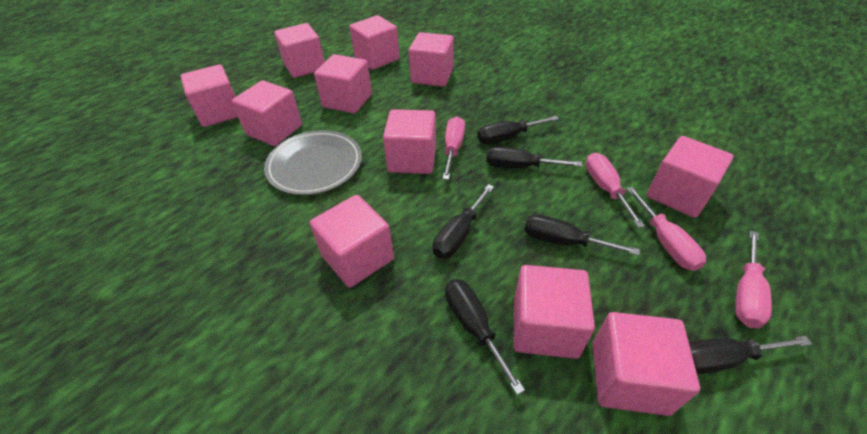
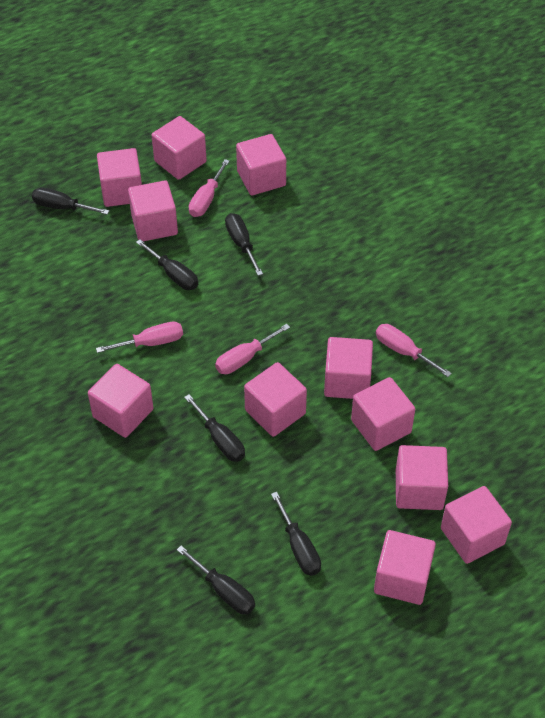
grey plate: [264,130,362,195] = 1 -> none = 0

